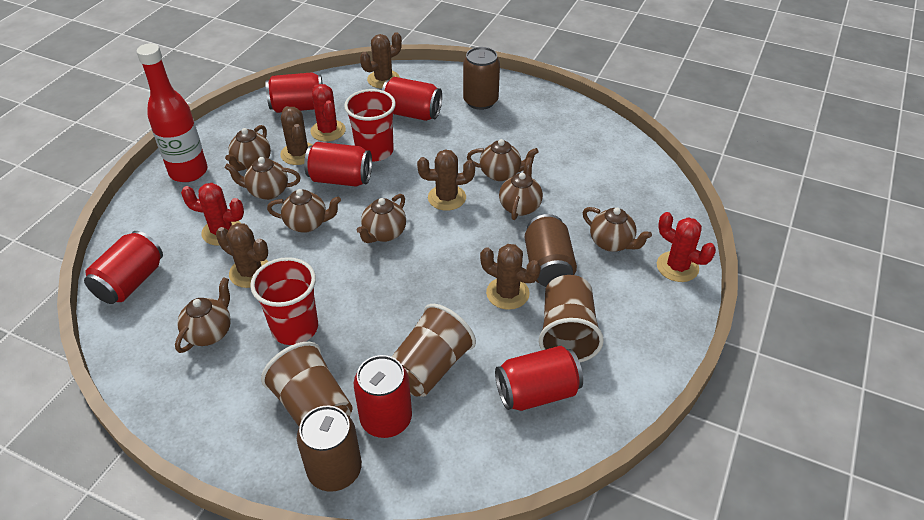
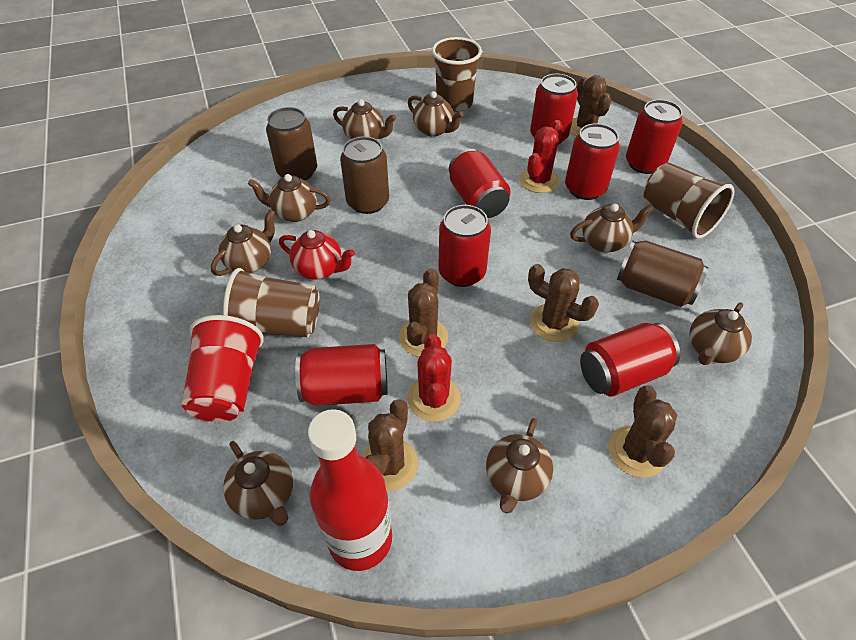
red cactus: [181,183,244,246] [310,84,346,141] [657,212,716,282] = 3 -> [407,334,461,422] [519,120,563,193] = 2
red can: [84,231,163,304] [266,72,323,113] [304,142,372,186] [354,355,412,438] [382,77,442,121] [495,346,583,411] = 6 -> [295,344,388,406] [438,205,491,287] [449,149,510,218] [530,74,578,145] [565,123,620,200] [580,323,680,397] [626,100,683,174] = 7
red cup: [250,257,318,345] [344,89,396,162] = 2 -> [181,315,264,422] = 1
red teapot: none = 0 -> [279,230,355,280] = 1

